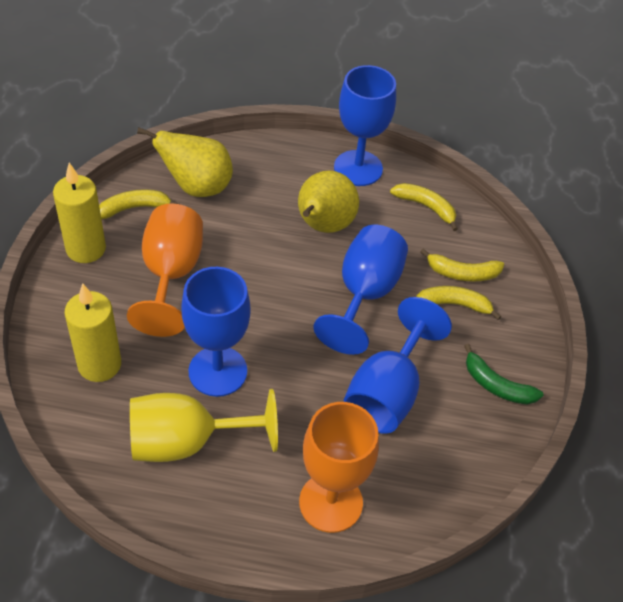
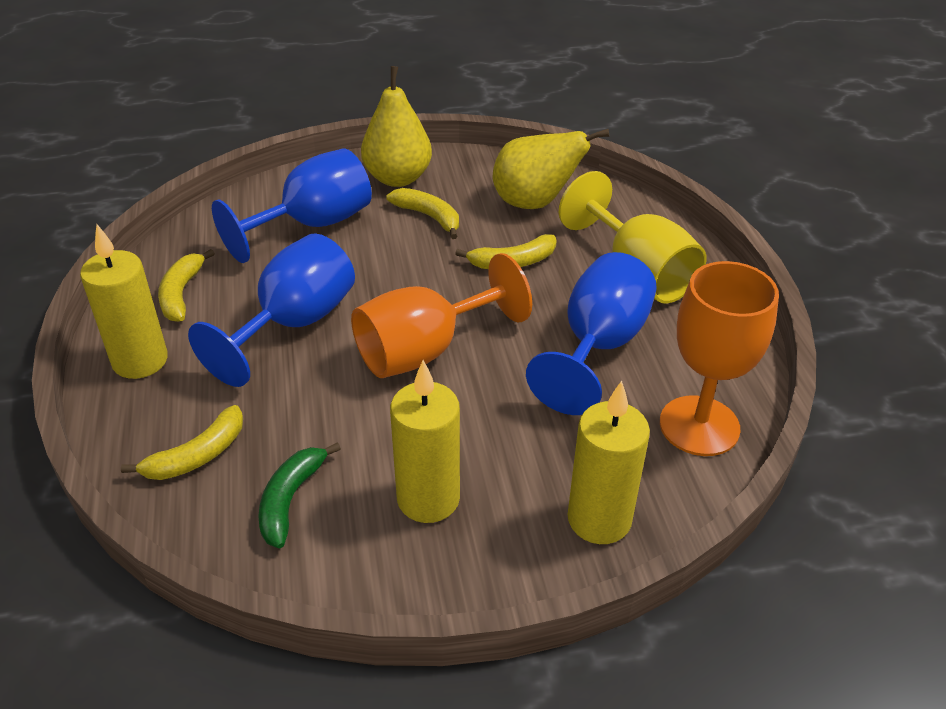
blue goblet: [181,267,251,397] [313,225,408,355] [334,65,396,186] [343,297,452,434] = 4 -> [188,233,355,387] [212,149,372,263] [526,252,657,415] = 3
yellow candle: [53,163,106,263] [64,283,121,382] = 2 -> [80,224,168,379] [390,360,460,523] [568,381,650,544] = 3

